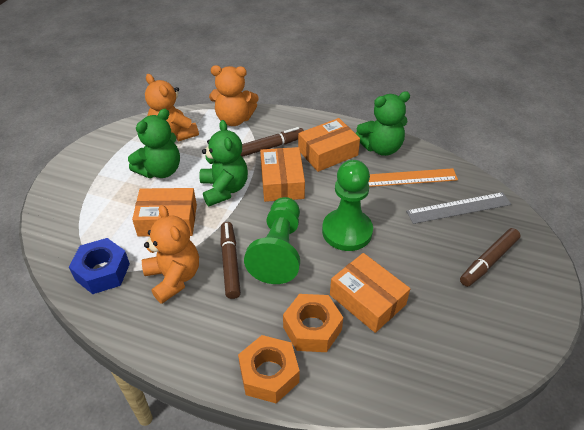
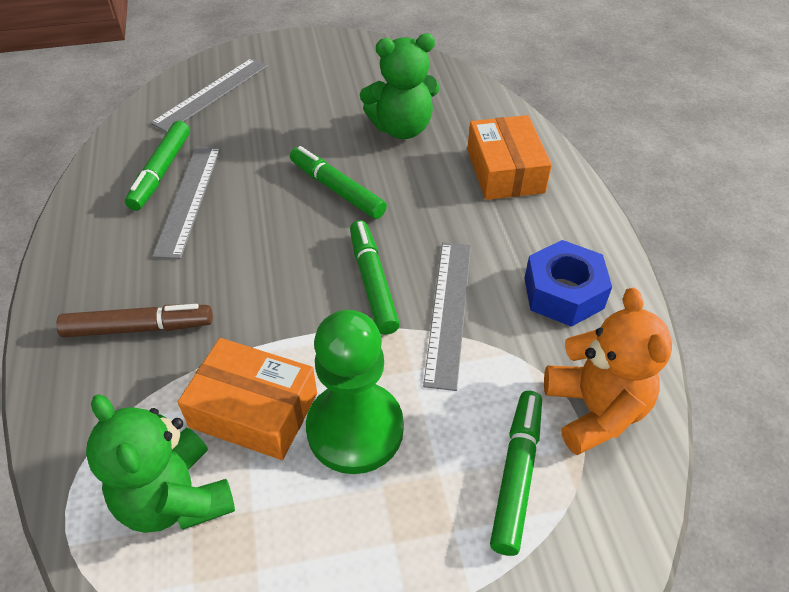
brown marker: [220,222,241,299] [241,127,304,157] [460,228,521,287] = 3 -> [56,304,213,337] = 1
green marker: none = 0 -> [125,121,190,211] [290,146,387,219] [350,220,400,335] [490,391,542,556] = 4
green pawn: [244,197,300,284] [322,160,373,251] = 2 -> [306,310,404,474] = 1
green teddy bear: [128,109,180,178] [199,120,248,206] [356,91,410,156] = 3 -> [86,394,235,533] [360,34,439,139] = 2
grey ruler: [406,192,511,224] = 1 -> [151,58,268,132] [152,146,221,259] [423,242,471,391] = 3
orange box: [132,188,197,237] [260,147,305,202] [298,118,360,172] [330,253,410,333] = 4 -> [178,338,317,460] [467,115,552,200] = 2
orange nut: [238,335,300,403] [283,294,343,352] = 2 -> none = 0
orange ruler: [368,168,458,187] = 1 -> none = 0
orange teddy bear: [142,205,199,304] [145,74,199,141] [209,65,259,126] = 3 -> [544,288,672,455] = 1

